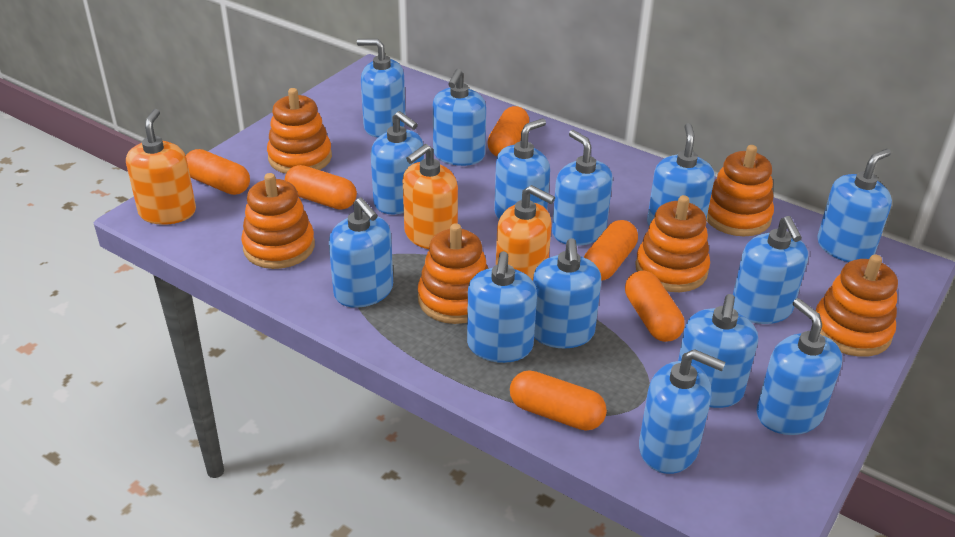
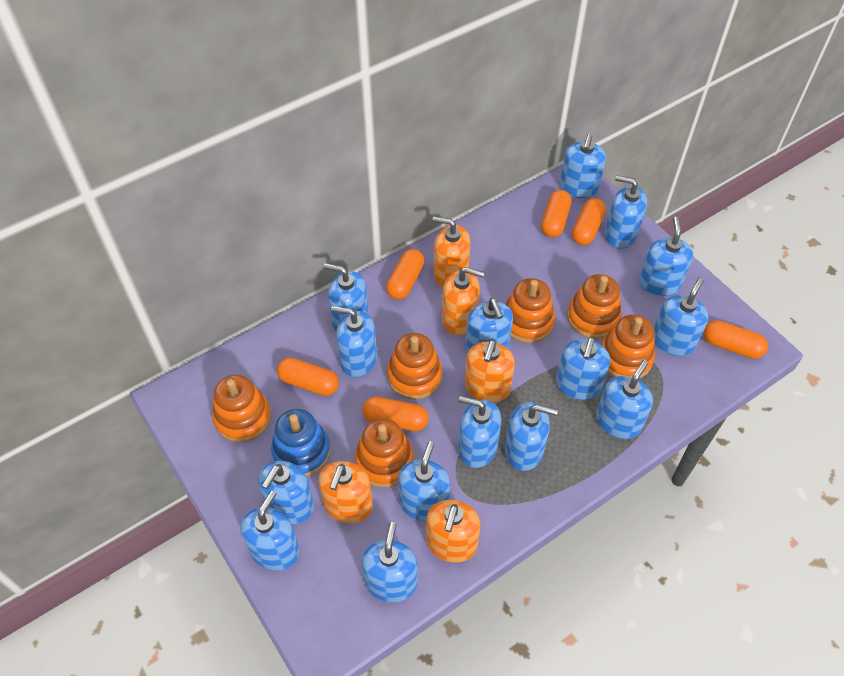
blue soap dispenser: [329,197,393,308] [357,39,406,138] [371,111,424,214] [433,69,486,166] [467,251,537,363] [494,118,550,220] [533,238,601,348] [552,130,613,246] [639,349,725,474] [647,123,714,225] [678,294,758,408] [733,216,808,324] [756,298,842,435] [817,149,892,262] = 14 -> [240,491,300,571] [258,461,314,524] [324,263,369,331] [331,306,377,377] [361,522,418,602] [398,441,451,522] [458,396,502,468] [465,298,513,354] [505,402,558,471] [556,337,610,400] [560,134,606,198] [596,360,653,439] [604,175,647,249] [639,217,693,296] [654,277,709,356] = 15
blue stacking toy: none = 0 -> [271,409,331,477] = 1
orange soap dispenser: [126,109,196,225] [403,144,458,249] [496,185,555,281] = 3 -> [318,461,373,523] [426,500,481,562] [433,217,470,287] [442,267,485,335] [465,340,515,402] = 5

